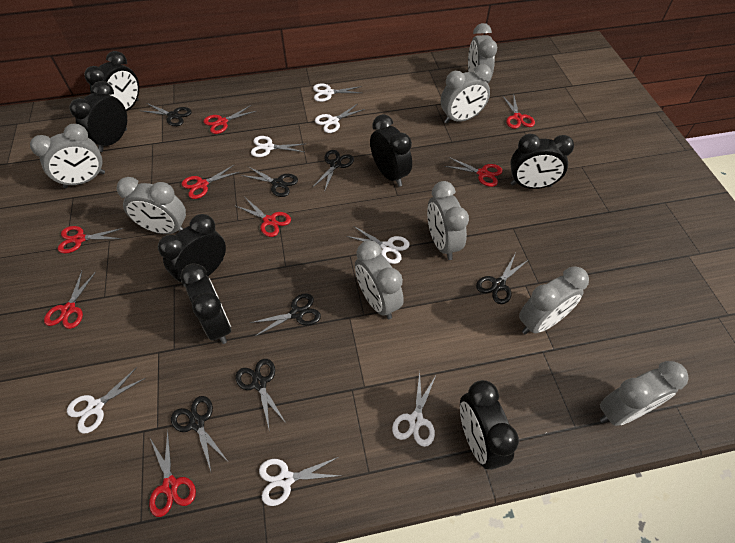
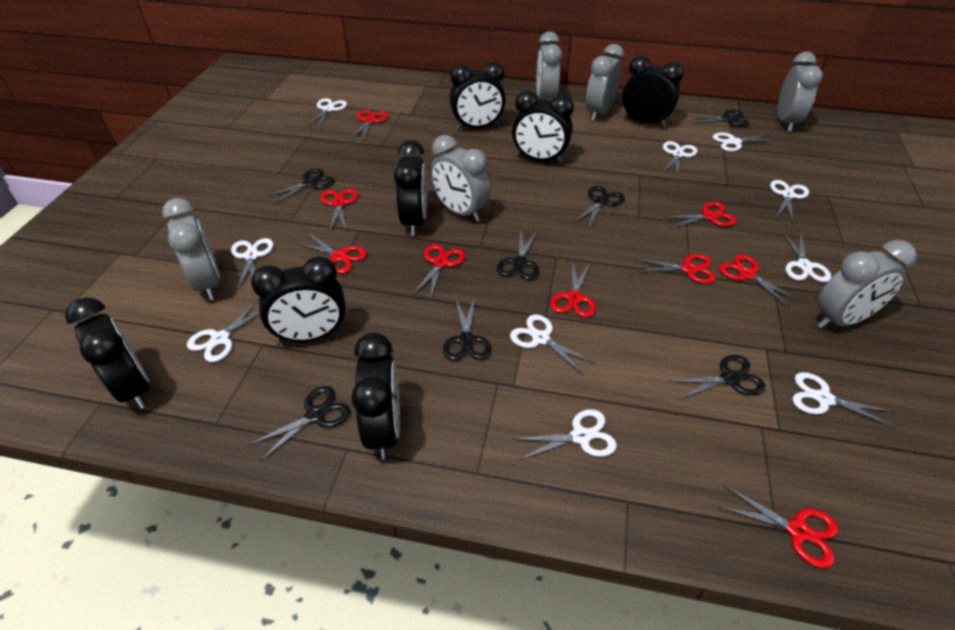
grey clock: [30,124,105,188] [117,177,186,234] [355,240,404,319] [427,181,469,260] [441,64,492,124] [468,23,497,83] [519,266,589,334] [600,361,689,426] = 8 -> [162,198,220,300] [430,135,491,222] [537,32,562,100] [586,44,624,121] [778,52,823,132] [817,240,917,329] = 6
red scissors: [44,271,96,329] [58,226,123,253] [149,431,196,517] [182,164,239,199] [204,105,256,134] [236,198,291,237] [445,157,503,187] [502,95,535,129] = 8 -> [295,232,367,274] [320,189,358,232] [350,110,388,140] [412,244,465,299] [550,260,596,317] [636,254,716,284] [662,202,737,228] [718,485,838,568] [719,254,801,308] = 9
white scissors: [67,367,145,434] [251,136,304,157] [259,457,340,506] [313,83,362,102] [315,104,365,133] [346,226,410,264] [392,371,436,447] = 7 -> [187,299,260,362] [231,238,274,292] [305,98,347,129] [510,314,596,375] [513,409,617,460] [662,141,698,178] [713,133,777,152] [770,180,809,222] [783,232,831,282] [792,372,898,429] = 10

